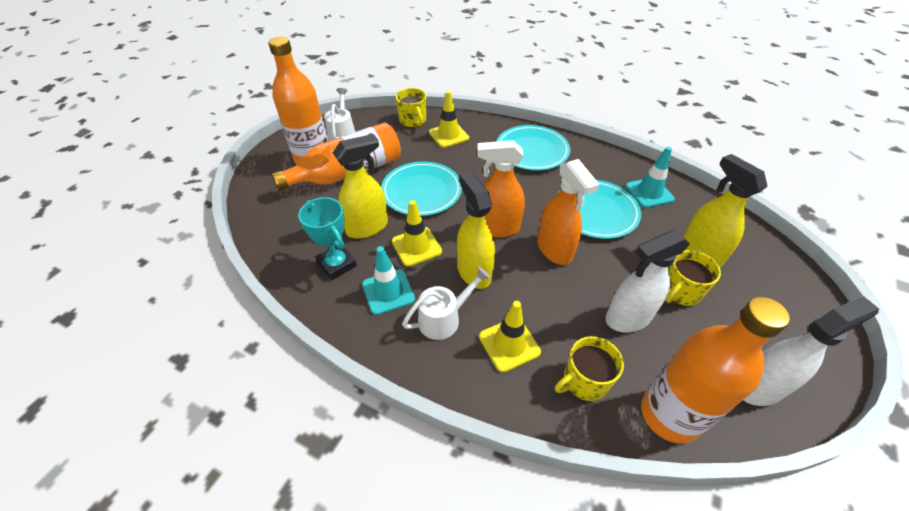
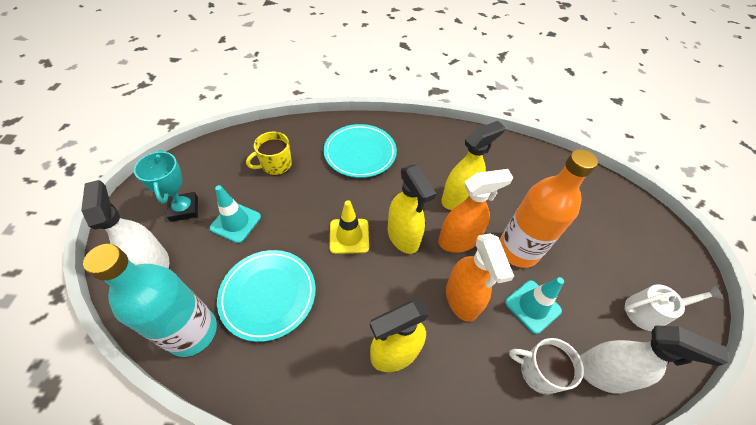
orange bottle: [268,37,328,165] [272,122,401,191] [641,297,790,444] = 3 -> [499,149,598,268] = 1
turquoise bottle: none = 0 -> [83,244,217,357] = 1
turquoise plate: [381,161,462,216] [496,125,570,171] [557,180,641,239] = 3 -> [217,250,316,342] [324,124,397,178] = 2
white mug: none = 0 -> [509,338,584,394] = 1
white watering can: [324,88,355,141] [402,267,491,340] = 2 -> [624,284,724,331] = 1
yellow mug: [396,88,426,128] [555,336,624,401] [665,250,721,306] = 3 -> [246,132,292,175] = 1
yellow traffic cone: [392,200,442,267] [429,91,469,148] [479,301,541,372] = 3 -> [329,200,369,254] = 1

